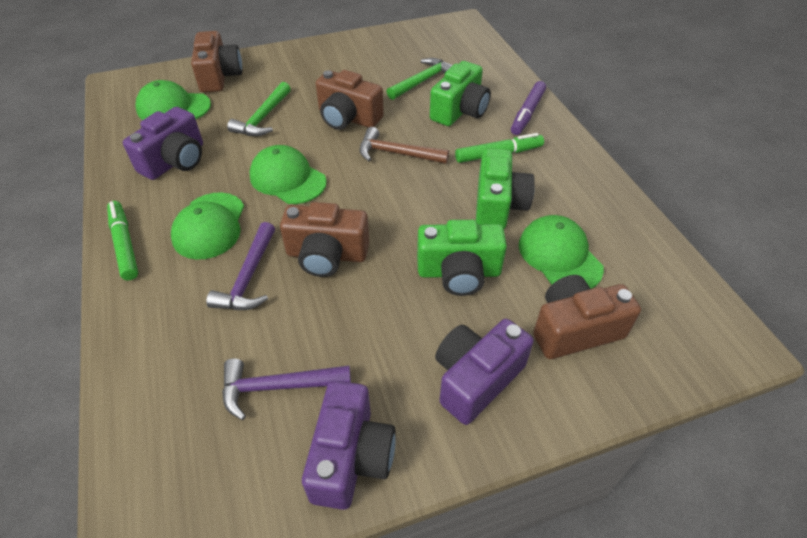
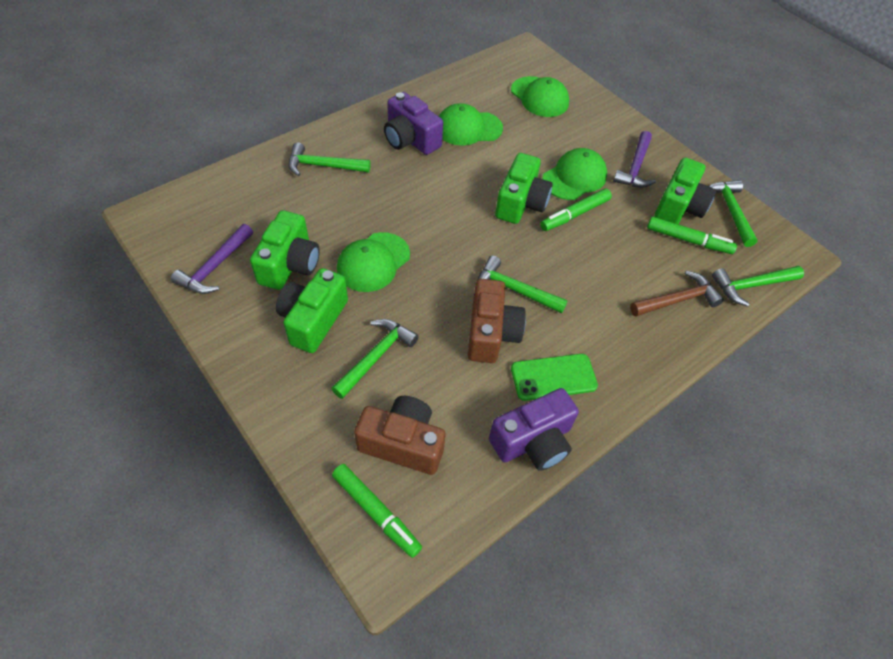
brown camera: [191,31,243,93] [280,202,369,277] [316,70,384,130] [533,275,641,359] = 4 -> [354,396,445,475] [468,279,526,363] = 2
green camera: [417,220,507,296] [430,61,491,126] [476,148,535,229] = 3 -> [250,210,320,290] [276,268,348,353] [495,153,553,224] [654,158,716,224] = 4
green hammer: [227,82,291,136] [386,58,453,100] = 2 -> [288,142,370,176] [331,319,419,399] [477,256,568,314] [709,180,758,247] [712,266,804,307] = 5
green marker: [107,201,138,280] [455,133,544,163] = 2 -> [332,464,422,558] [540,188,612,231] [647,217,737,254] = 3
green phone: none = 0 -> [511,354,598,401] = 1
purple camera: [123,107,203,180] [302,380,396,510] [435,319,534,425] = 3 -> [384,92,443,155] [489,388,579,471] = 2
purple marker: [511,81,546,135] = 1 -> none = 0

